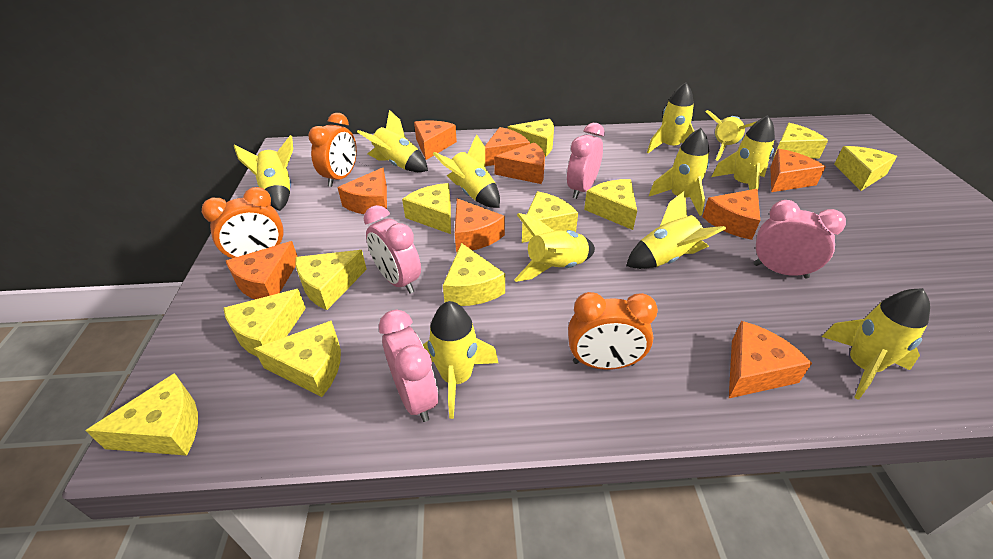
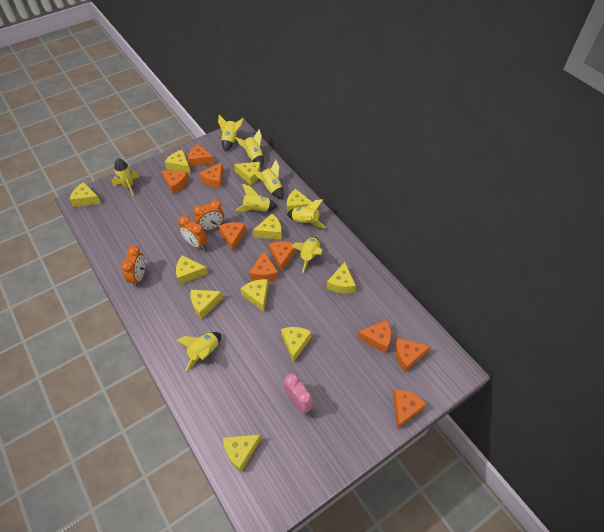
pink clock: [364,205,421,294] [379,310,438,422] [567,123,605,199] [753,200,846,279] = 4 -> [283,373,313,414] = 1
yellow rocket: [234,135,293,211] [357,110,428,172] [423,301,498,419] [433,134,500,208] [514,213,595,282] [626,191,726,269] [647,82,694,153] [649,128,710,216] [705,110,757,161] [711,115,775,190] [822,288,930,400] = 11 -> [112,158,139,196] [176,332,221,371] [218,115,244,152] [235,129,264,167] [236,184,277,212] [252,160,284,200] [287,199,326,228] [291,237,323,273] = 8

